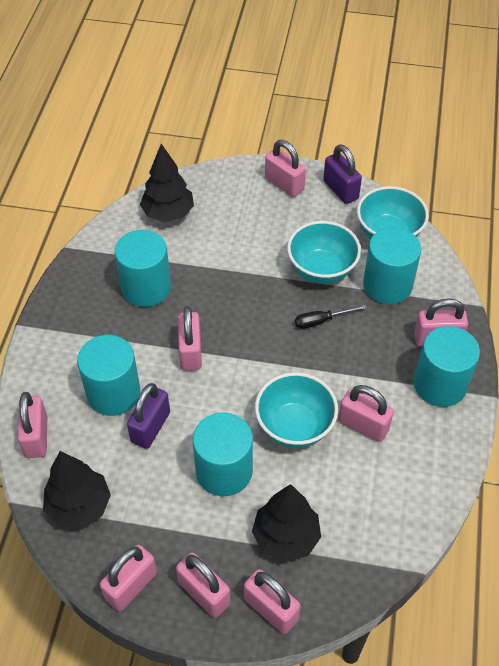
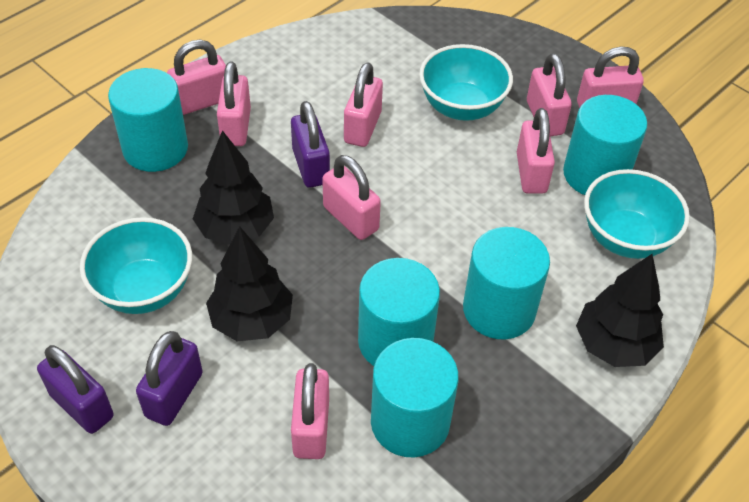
black screwdriver: [295,305,366,329] = 1 -> none = 0
purple padlock: [127,383,170,449] [323,144,362,204] = 2 -> [37,345,114,434] [136,331,203,426] [291,101,330,188] = 3

